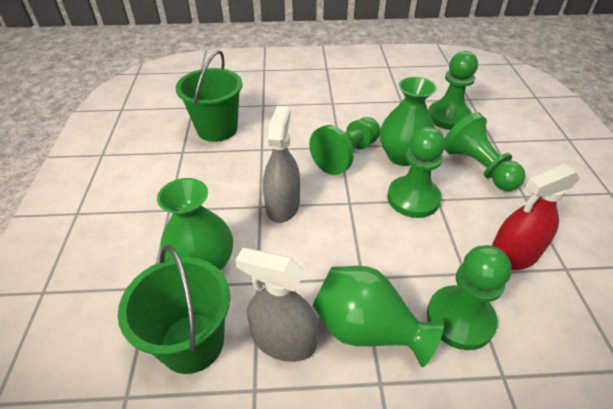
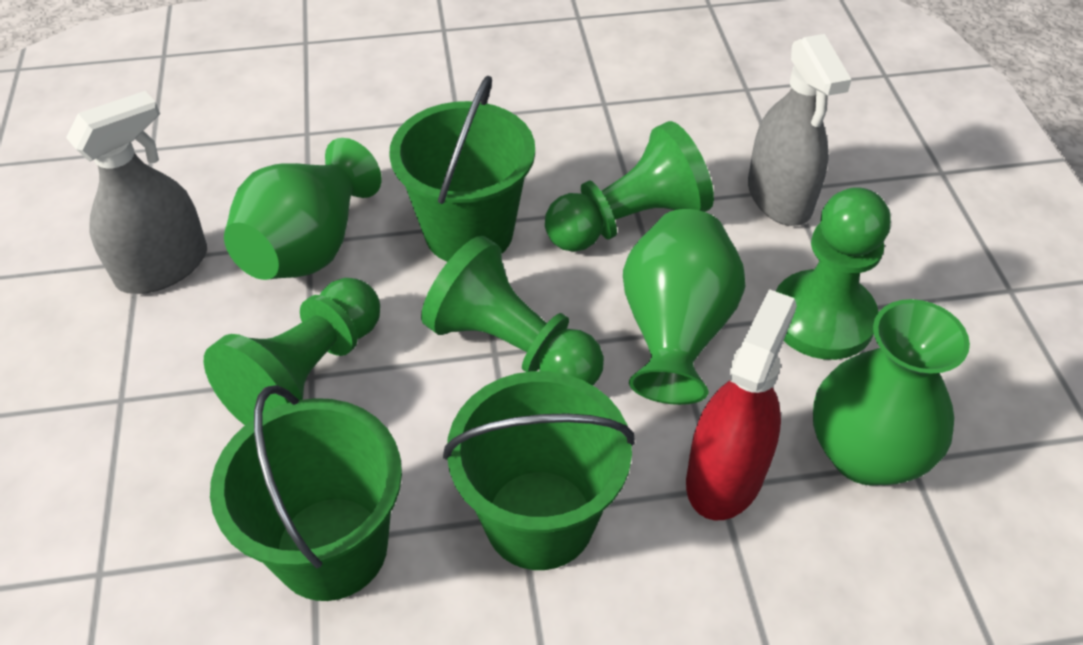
green bucket: [118,245,230,374] [176,50,242,142] = 2 -> [210,385,402,601] [389,76,535,262] [443,371,635,570] = 3
green pawn: [309,117,380,175] [387,127,445,218] [427,245,512,350] [428,51,478,130] [444,112,525,191] = 5 -> [203,278,380,425] [421,236,604,386] [545,121,714,252] [776,187,891,360] = 4

